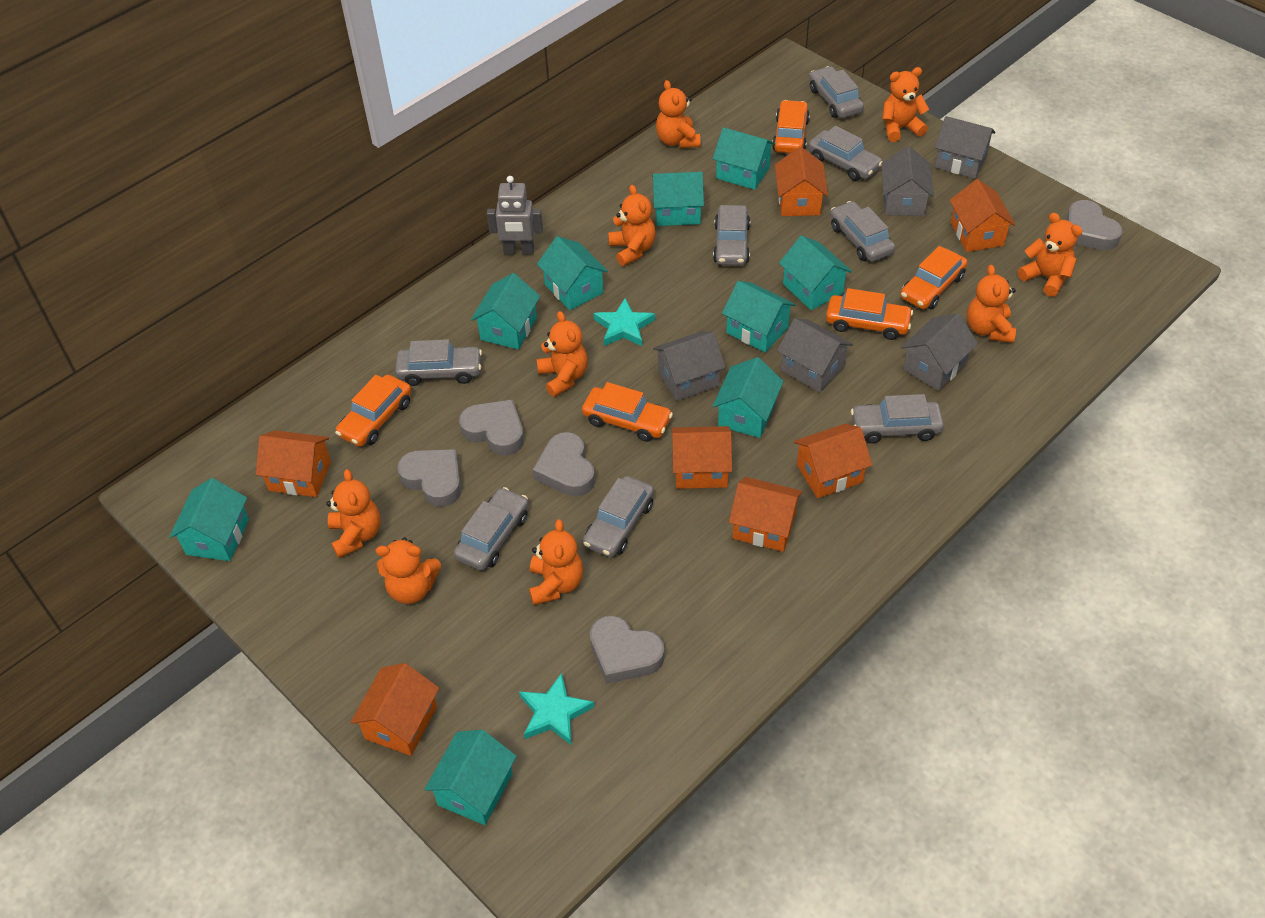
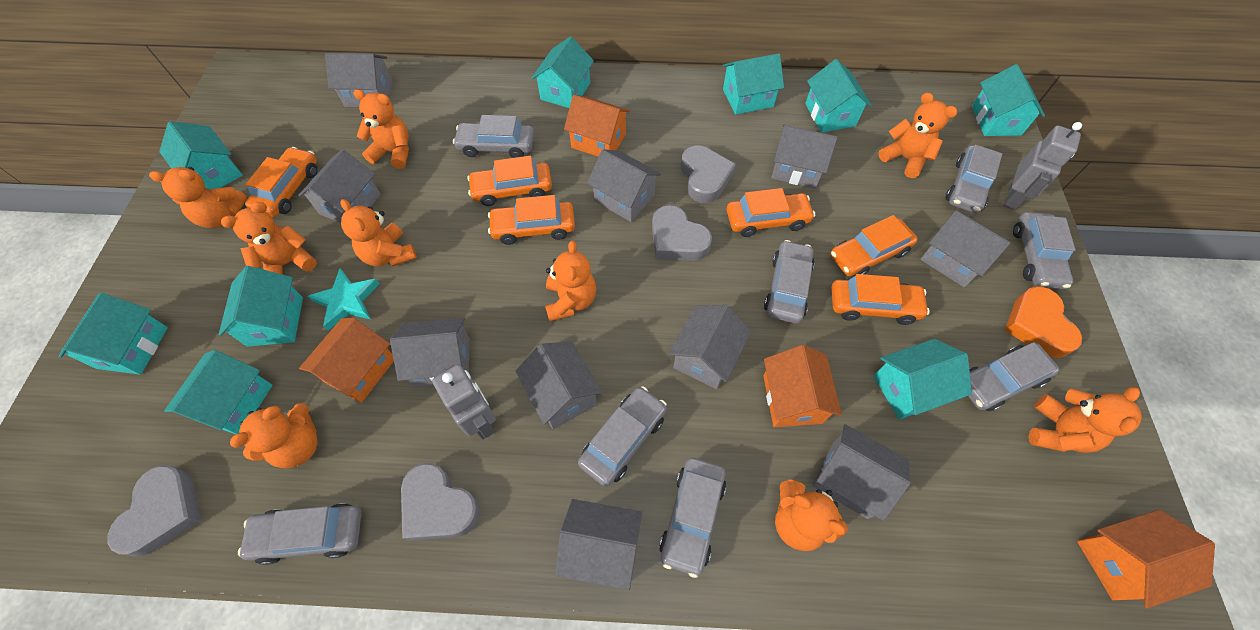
grey heart: [397,449,461,507] [459,399,524,456] [532,432,595,497] [590,615,664,684] [1066,200,1123,250] = 5 -> [107,465,201,556] [401,463,480,541] [652,205,712,261] [681,146,736,203] = 4
grey house: [653,331,726,401] [777,318,853,392] [881,146,934,216] [901,314,978,391] [935,116,995,179] = 5 -> [298,149,381,223] [325,53,393,107] [390,318,470,388] [516,342,602,429] [555,499,642,591] [587,149,661,222] [669,305,751,389] [771,125,838,189] [812,424,911,521] [920,210,1011,287] = 10
grey robot: [487,176,543,255] = 1 -> [432,364,496,439] [1004,122,1082,210] = 2
orange car: [335,375,412,447] [582,382,673,442] [772,100,810,153] [826,288,913,340] [900,246,968,309] = 5 -> [245,147,318,217] [467,156,552,206] [488,195,575,245] [727,188,815,237] [831,215,918,276] [831,274,930,325] = 6
orange heart: none = 0 -> [1005,286,1082,358] = 1
orange house: [256,430,331,497] [350,663,439,756] [672,426,732,489] [729,477,803,552] [775,147,828,216] [794,424,872,498] [950,179,1016,252] = 7 -> [299,318,394,403] [564,95,630,157] [763,345,842,427] [1077,510,1215,609] = 4
turquoise star: [519,673,594,746] [594,298,655,346] = 2 -> [308,268,380,331] = 1

